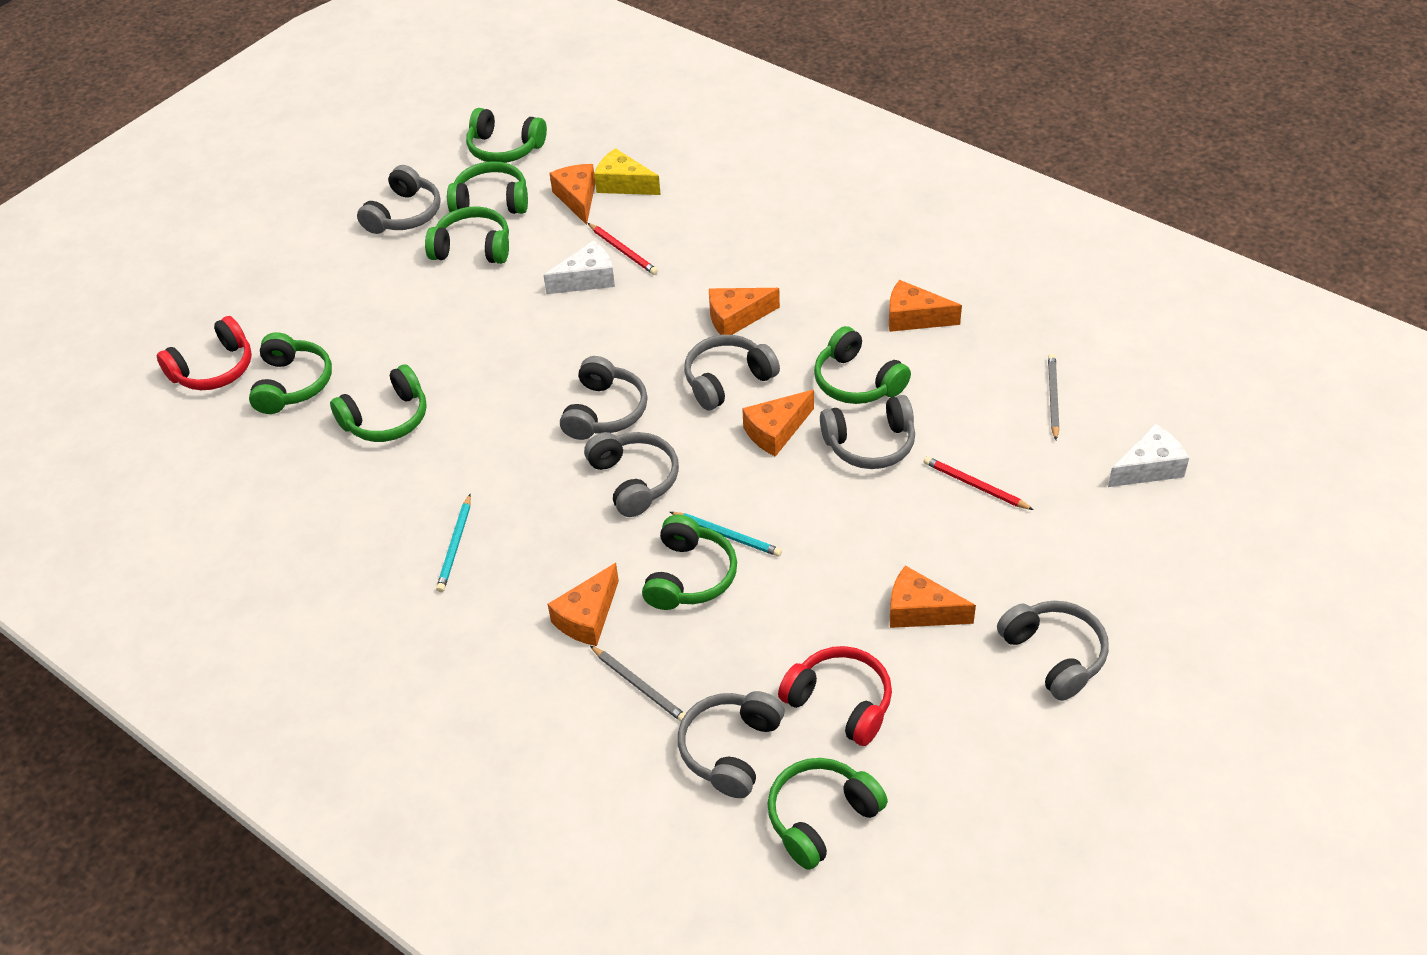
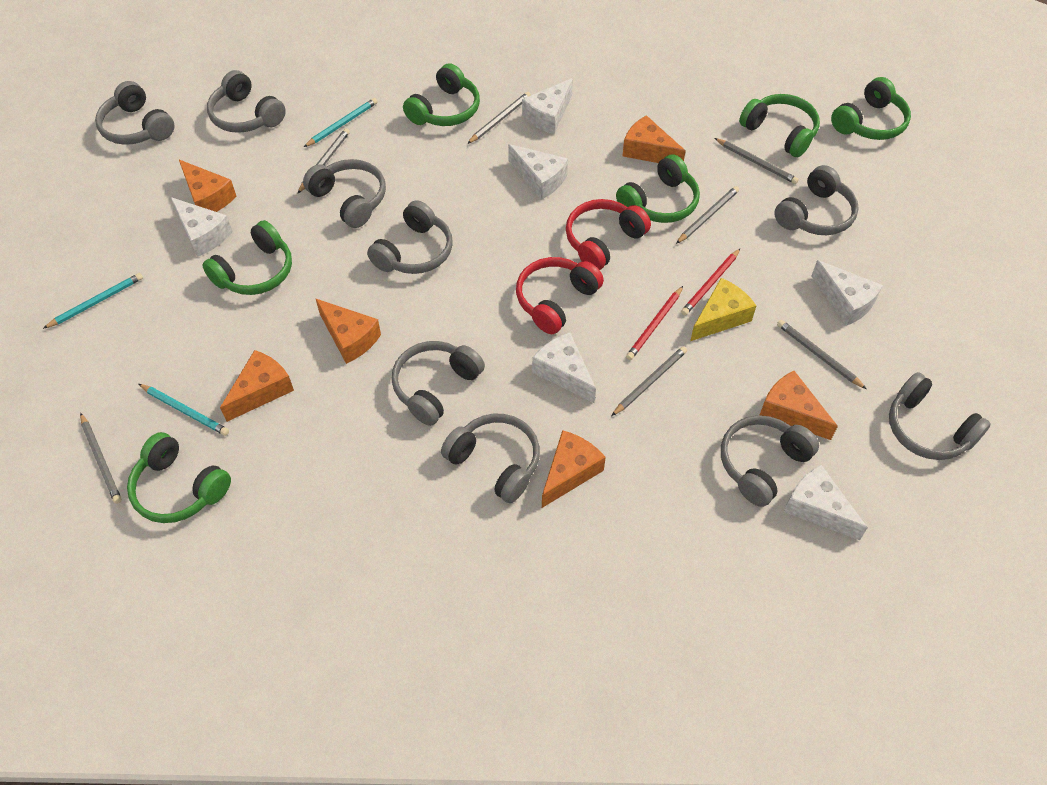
green headphones: [249,332,332,414] [330,364,427,442] [425,206,509,264] [447,161,528,214] [466,108,547,163] [642,515,737,610] [767,758,888,870] [814,326,911,404] = 8 -> [127,432,231,523] [202,220,292,295] [403,63,480,126] [616,154,700,223] [739,94,820,157] [831,77,911,140] = 6
grey headphones: [357,165,441,234] [560,356,648,440] [584,432,679,517] [678,691,785,798] [684,335,780,410] [820,395,915,469] [997,601,1109,701] = 7 -> [95,81,175,145] [207,70,286,133] [303,159,386,228] [367,200,453,274] [392,341,485,426] [441,414,540,503] [721,415,819,507] [774,165,859,235] [889,372,991,460] = 9
grey pencil: [590,646,685,722] [1048,354,1059,440] = 2 -> [80,413,122,504] [297,128,350,194] [467,92,531,144] [612,346,687,416] [676,186,739,244] [715,138,799,184] [777,320,866,389] = 7
turquoise pencil: [436,494,471,592] [670,512,782,557] = 2 -> [43,273,143,329] [139,384,229,436] [304,98,378,147] = 3
white cheese: [543,240,615,294] [1108,424,1189,487] = 2 -> [171,197,232,257] [508,144,568,200] [522,78,573,134] [532,333,596,403] [784,465,868,540] [811,260,883,326] = 6

